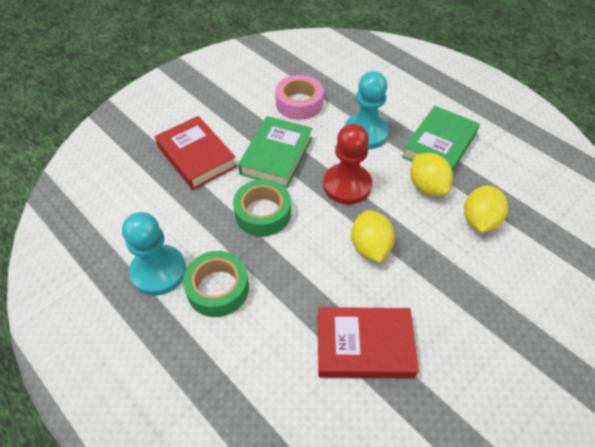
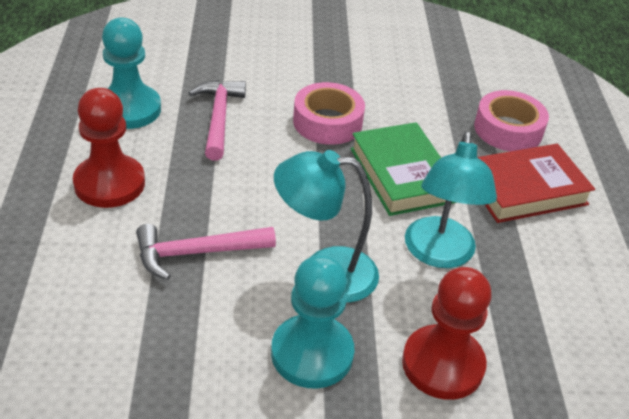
green book: [238,116,313,188] [402,106,480,172] = 2 -> [350,122,457,216] = 1
green tape: [183,251,249,317] [233,179,291,236] = 2 -> none = 0
pink hammer: none = 0 -> [136,224,276,280] [189,80,246,161] = 2
pink tape: [275,75,324,120] = 1 -> [293,82,365,145] [474,90,549,151] = 2
red book: [155,116,237,190] [318,307,419,379] = 2 -> [477,144,595,223] = 1
red pawn: [323,124,372,204] = 1 -> [73,88,145,208] [402,267,491,400] = 2
turquoise lamp: none = 0 -> [274,150,379,303] [405,132,497,268] = 2
yellow lemon: [351,210,395,263] [410,153,453,196] [464,186,508,233] = 3 -> none = 0

